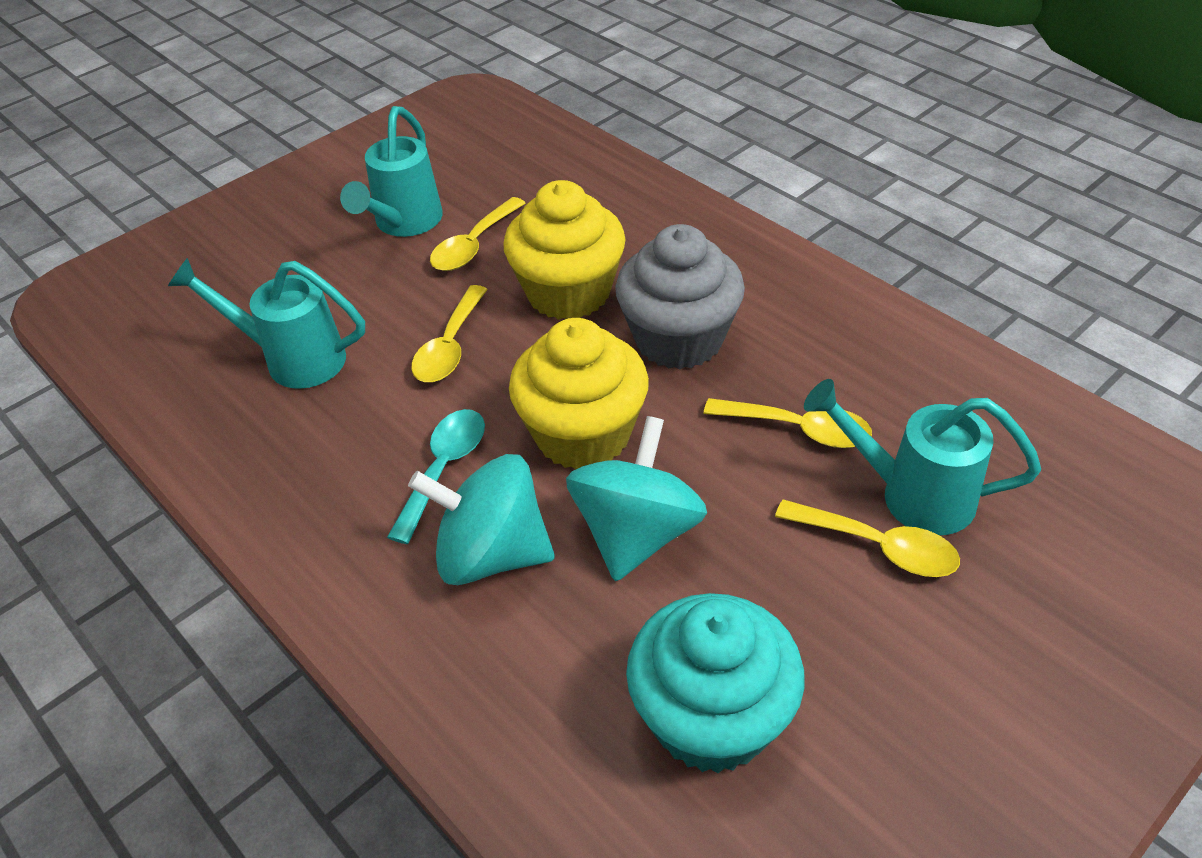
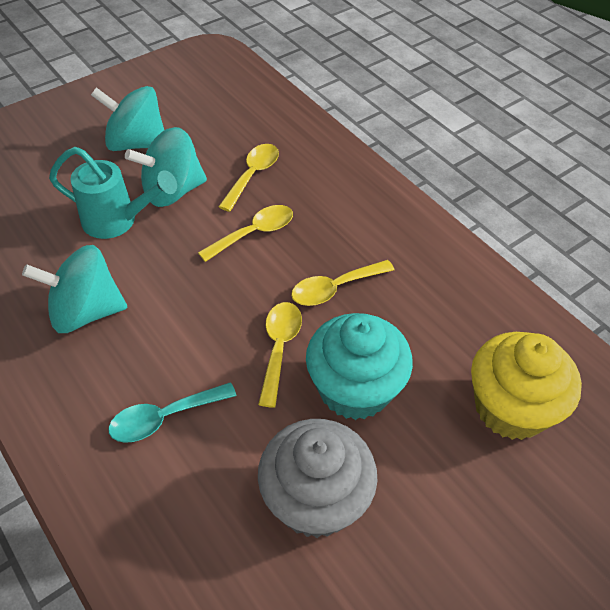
turquoise spinning top: [408,454,555,585] [566,416,707,581] = 2 -> [22,245,127,333] [91,86,164,151] [125,127,207,207] = 3
turquoise watering can: [168,258,365,389] [340,106,443,237] [804,379,1041,535] = 3 -> [49,147,177,239] = 1
yellow cupcake: [503,180,625,320] [509,318,649,469] = 2 -> [471,332,582,440] = 1

